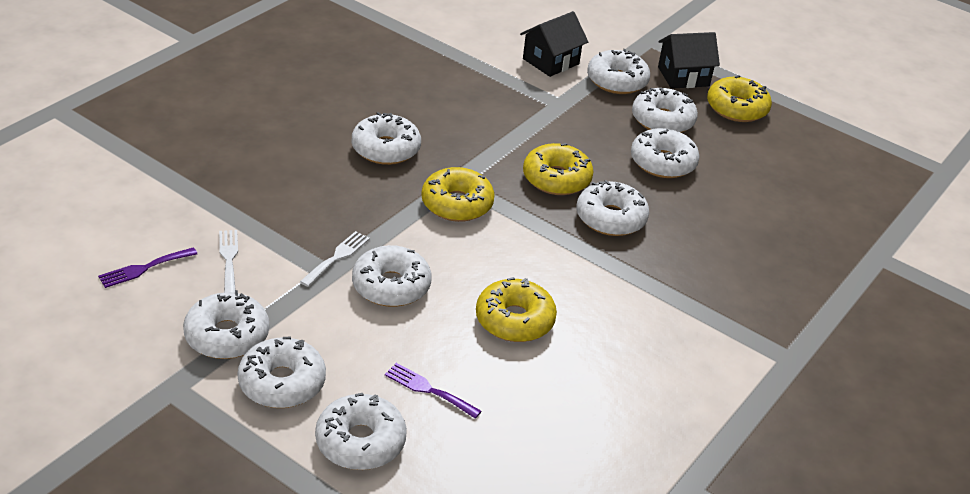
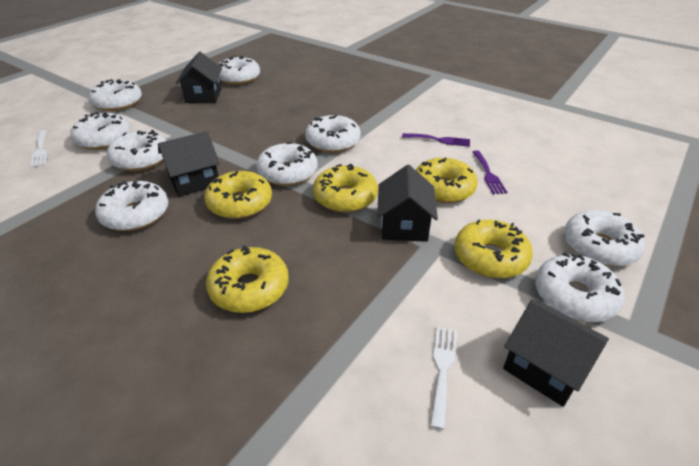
black house: [520,11,588,77] [658,32,720,89] = 2 -> [158,131,220,197] [176,52,222,103] [377,165,438,242] [503,300,609,407] = 4
yellow donut: [421,167,495,222] [476,277,557,342] [523,143,594,195] [707,75,772,122] = 4 -> [204,171,272,219] [206,245,289,313] [313,164,378,213] [416,158,478,203] [454,220,533,278] = 5

